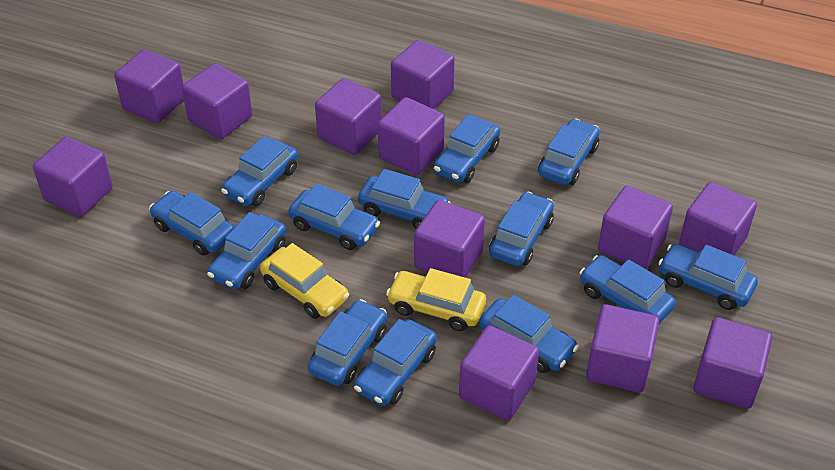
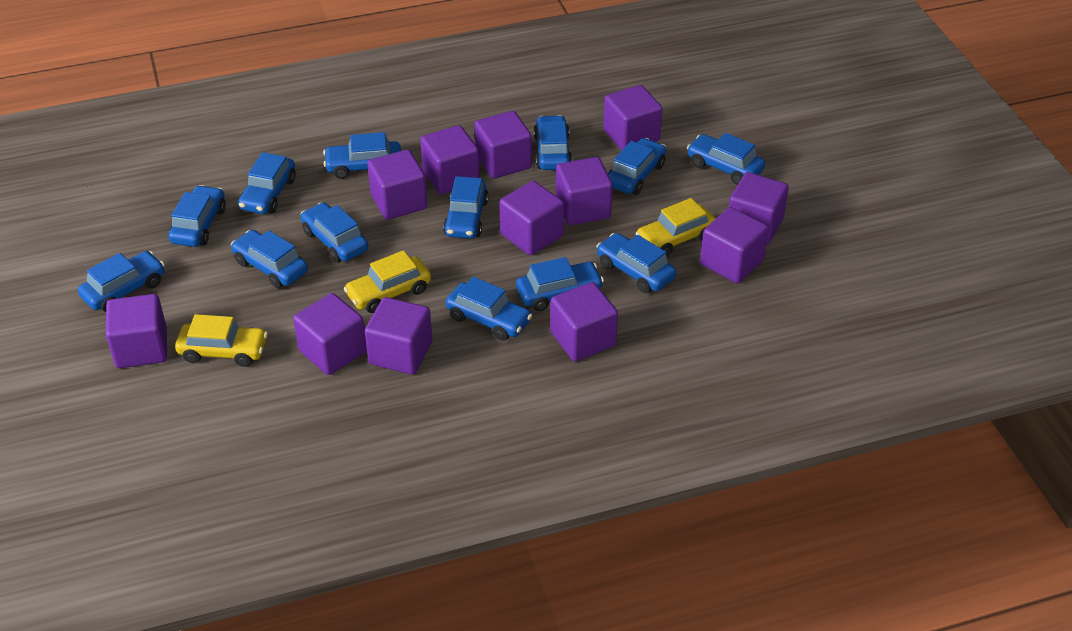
yellow car: [260,243,349,319] [386,268,486,331] = 2 -> [175,314,268,367] [344,250,431,313] [635,198,716,257] = 3

